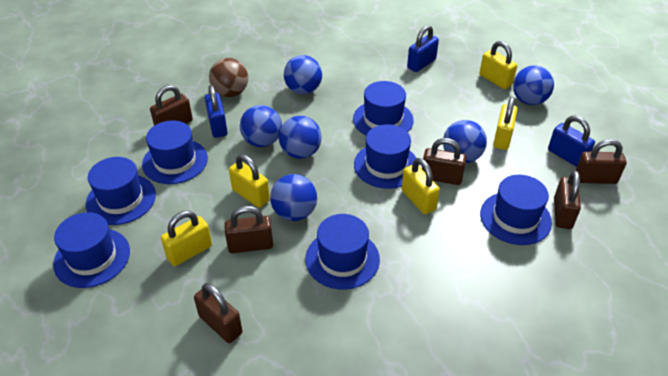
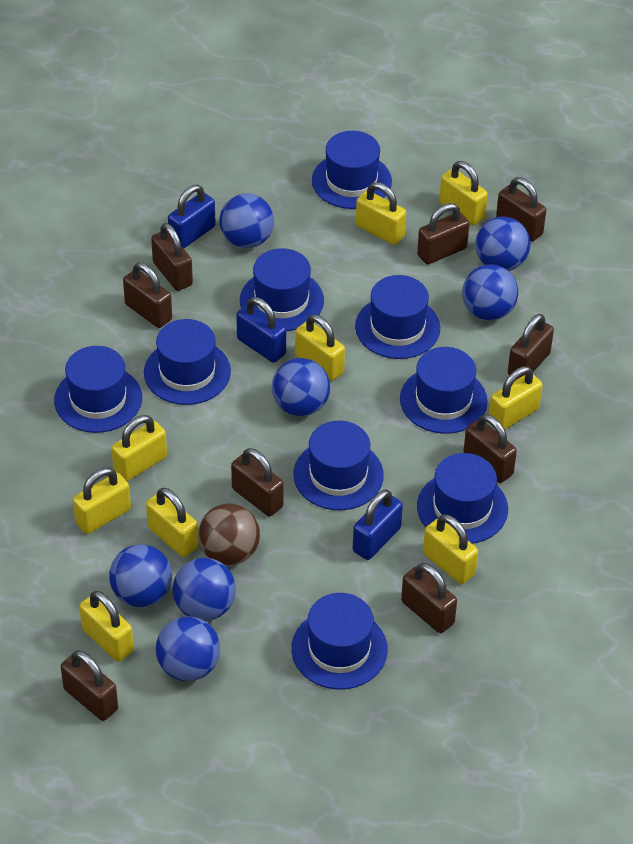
blue ball: [240,105,282,147] [270,174,317,221] [279,116,322,159] [284,55,322,94] [443,120,487,163] [513,66,554,105] = 6 -> [109,544,172,607] [156,616,220,681] [173,558,236,621] [220,193,274,248] [272,358,330,416] [462,264,518,321] [475,217,530,271] = 7
blue hat: [53,212,130,288] [86,157,156,225] [142,121,208,184] [305,214,380,290] [353,81,414,135] [354,124,416,189] [480,175,552,245] = 7 -> [54,346,142,433] [144,319,231,405] [240,248,324,331] [291,593,388,689] [293,421,384,510] [312,131,392,209] [355,275,440,359] [400,347,488,434] [417,453,508,544] = 9
brown padlock: [150,85,193,126] [194,283,242,343] [224,206,273,253] [422,138,466,185] [554,171,581,229] [576,139,627,184] = 6 -> [61,650,118,721] [123,263,172,328] [151,223,193,291] [231,448,283,516] [401,563,457,633] [417,203,469,265] [464,414,517,483] [496,177,546,242] [508,314,554,379] = 9
yellow padlock: [161,211,212,266] [229,154,270,208] [401,158,440,214] [480,41,517,89] [493,97,518,150] = 5 -> [73,468,131,534] [79,591,134,662] [111,415,167,481] [146,488,198,557] [295,314,345,381] [356,182,406,245] [423,514,478,584] [439,161,488,225] [489,366,543,429] = 9

